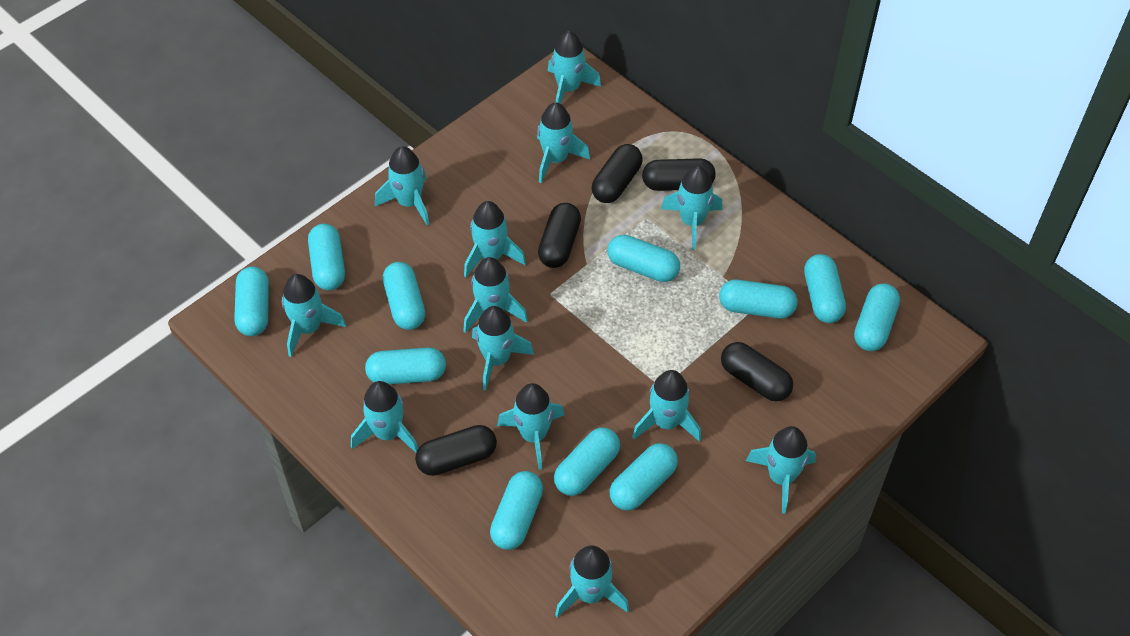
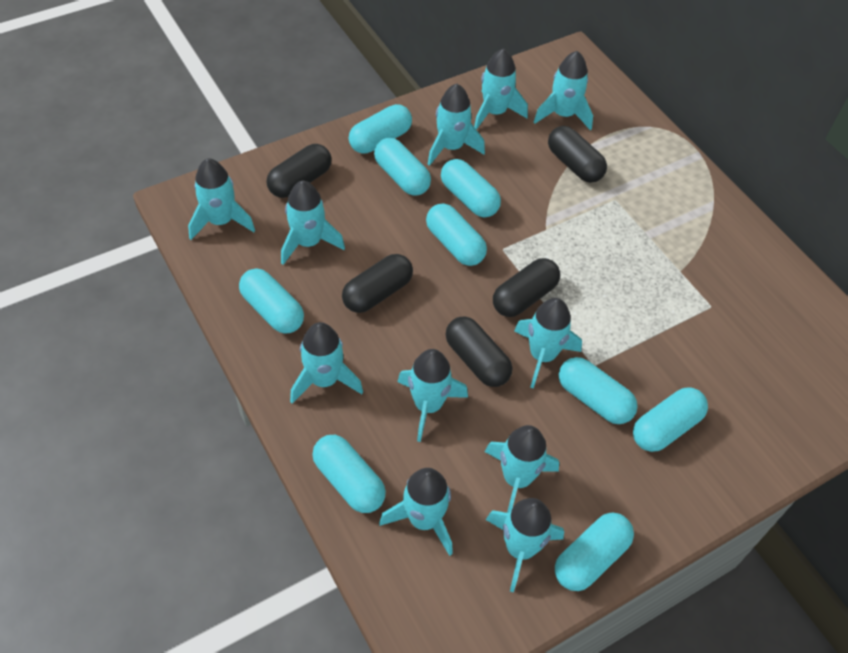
turquoise capsule: [234,267,269,336] [308,224,345,291] [365,348,446,384] [383,262,425,330] [490,471,543,550] [554,427,620,496] [607,235,680,282] [609,443,678,511] [719,280,797,319] [804,254,846,323] [854,283,900,351] = 11 -> [239,269,304,333] [312,435,386,513] [349,104,412,154] [374,138,431,196] [426,203,487,266] [441,159,501,217] [555,513,634,591] [559,357,638,424] [633,387,708,452] = 9
turquoise rocket: [282,274,346,357] [351,381,418,453] [375,146,429,226] [463,257,528,333] [464,201,526,277] [472,306,534,391] [497,383,564,470] [537,102,590,183] [548,31,601,104] [555,545,629,617] [632,370,701,442] [661,166,723,250] [746,426,816,513] = 13 -> [188,158,255,240] [281,181,345,265] [290,322,363,404] [379,468,453,556] [398,349,468,442] [428,84,485,166] [474,48,528,130] [485,425,559,513] [486,498,564,592] [514,298,582,389] [534,51,593,131] = 11

